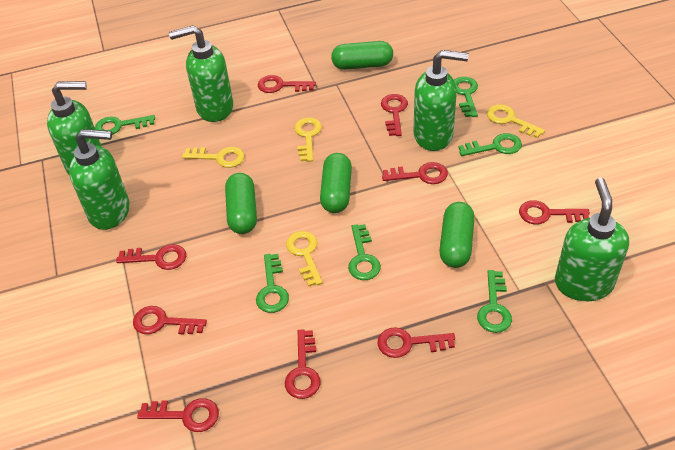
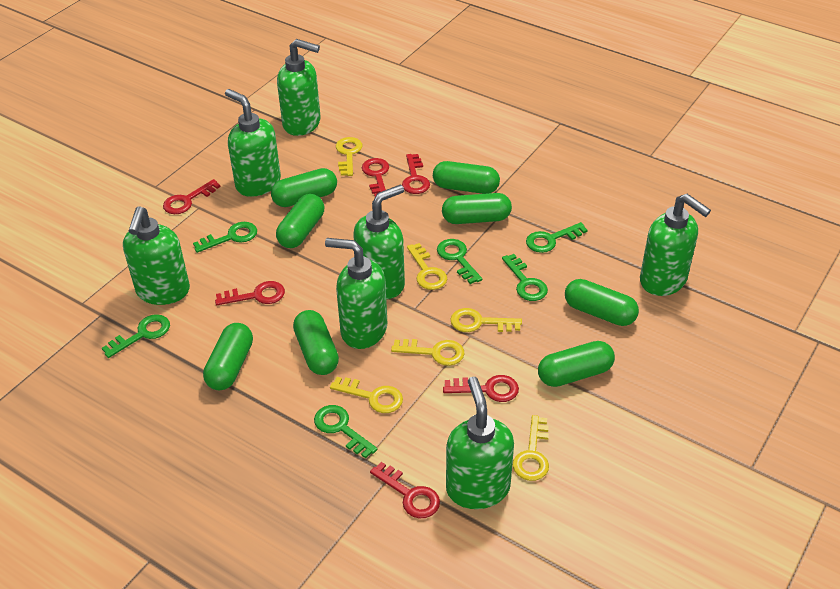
green capsule: [225,173,257,234] [320,153,352,213] [331,41,393,70] [439,202,475,268] = 4 -> [203,323,253,390] [271,168,337,207] [276,194,324,248] [293,310,339,375] [433,161,500,194] [442,193,512,224] [538,341,615,387] [565,279,639,326] = 8
green soap dispenser: [47,81,102,175] [69,129,130,230] [169,25,233,122] [413,50,469,151] [555,178,629,301] = 5 -> [123,206,190,305] [225,89,281,197] [277,39,321,136] [325,238,387,349] [353,185,405,299] [446,377,514,509] [640,194,711,296] = 7
red key: [116,244,186,270] [133,306,207,335] [137,398,219,432] [258,75,316,93] [285,329,321,399] [378,327,455,358] [381,94,408,136] [382,162,448,184] [519,200,590,224] = 9 -> [163,179,221,214] [215,281,285,305] [362,158,389,197] [370,462,440,518] [402,154,430,194] [443,375,519,402] = 6
yellow key: [182,147,245,168] [286,231,323,287] [294,117,322,162] [487,104,545,138] = 4 -> [330,377,403,413] [336,137,363,176] [391,339,465,366] [407,243,447,290] [450,308,522,332] [513,415,549,481] = 6

